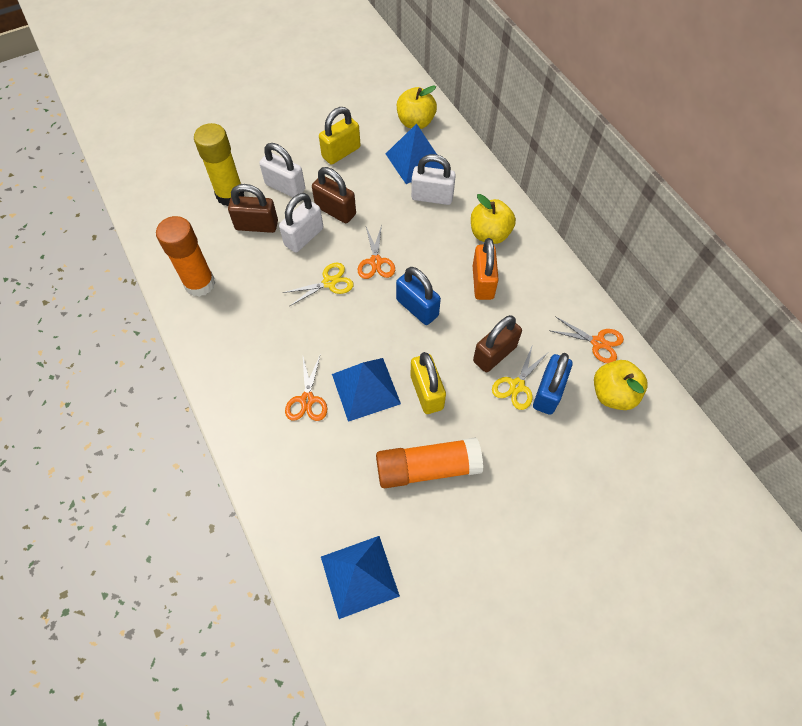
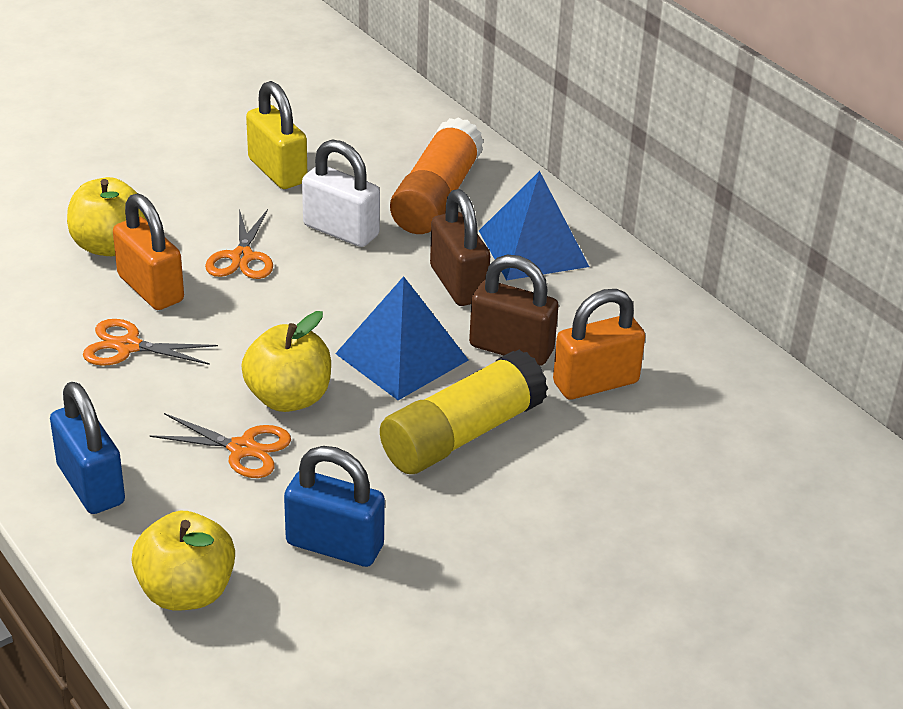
blue pyramid: [321,536,400,619] [332,358,401,422] [386,123,444,184] = 3 -> [335,276,468,400] [479,171,589,281] = 2
brown padlock: [228,184,278,233] [312,167,356,223] [473,315,522,372] = 3 -> [430,189,490,306] [469,255,559,366] = 2
orange glue stick: [156,216,215,297] [376,437,483,488] = 2 -> [390,117,484,234] = 1
orange padlock: [473,238,499,300] = 1 -> [113,193,184,310] [553,289,645,399] = 2
white padlock: [259,143,305,198] [279,193,323,253] [411,154,456,205] = 3 -> [302,140,380,247] = 1
yellow padlock: [319,107,360,165] [411,352,446,414] = 2 -> [246,81,307,189] = 1
yellow scissors: [283,263,354,306] [492,344,548,410] = 2 -> none = 0

